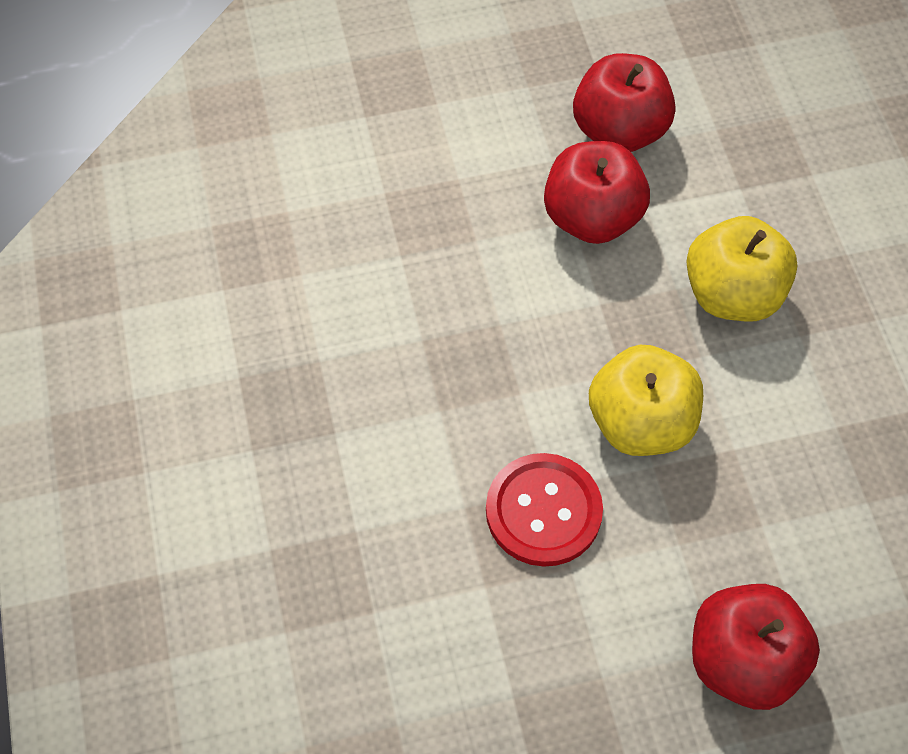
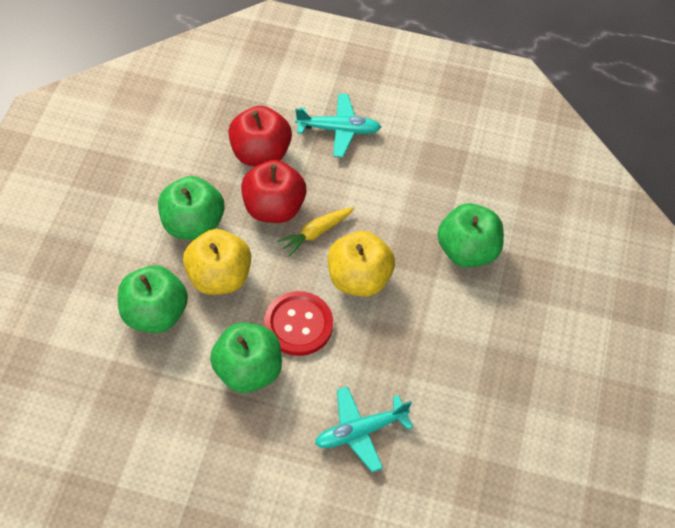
green apple: none = 0 -> [118,265,188,333] [158,176,224,240] [210,323,282,393] [437,203,504,268] = 4
red apple: [544,141,650,244] [573,53,675,152] [692,584,820,710] = 3 -> [228,106,292,167] [241,160,306,223] = 2
turquoise plane: none = 0 -> [295,94,381,157] [315,386,413,473] = 2
yellow carrot: none = 0 -> [277,207,354,256] = 1

